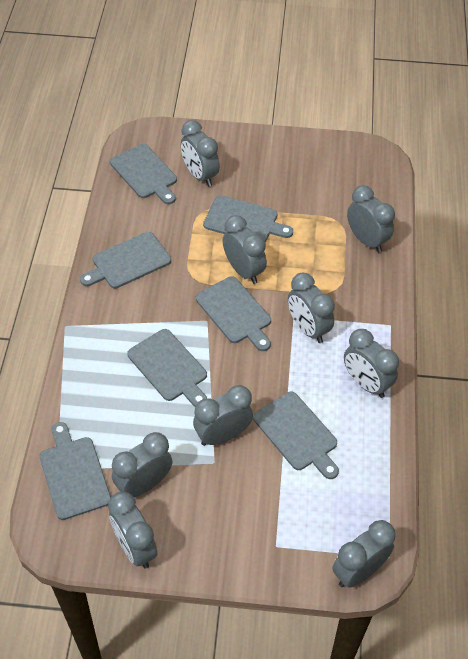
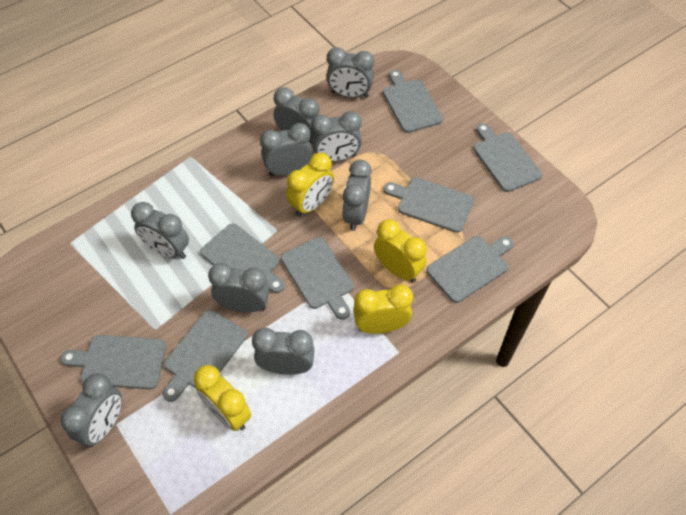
grey cutting board: [39,422,111,520] [80,232,171,289] [110,144,177,204] [127,329,207,407] [196,276,271,351] [203,195,293,242] [253,392,339,479] = 7 -> [61,335,166,389] [163,310,247,402] [200,223,284,293] [281,237,354,320] [383,70,443,133] [383,177,474,233] [426,236,514,303] [473,123,542,192] = 8
yellow clock: none = 0 -> [194,365,251,431] [286,153,334,217] [353,284,413,334] [374,219,427,282] = 4

